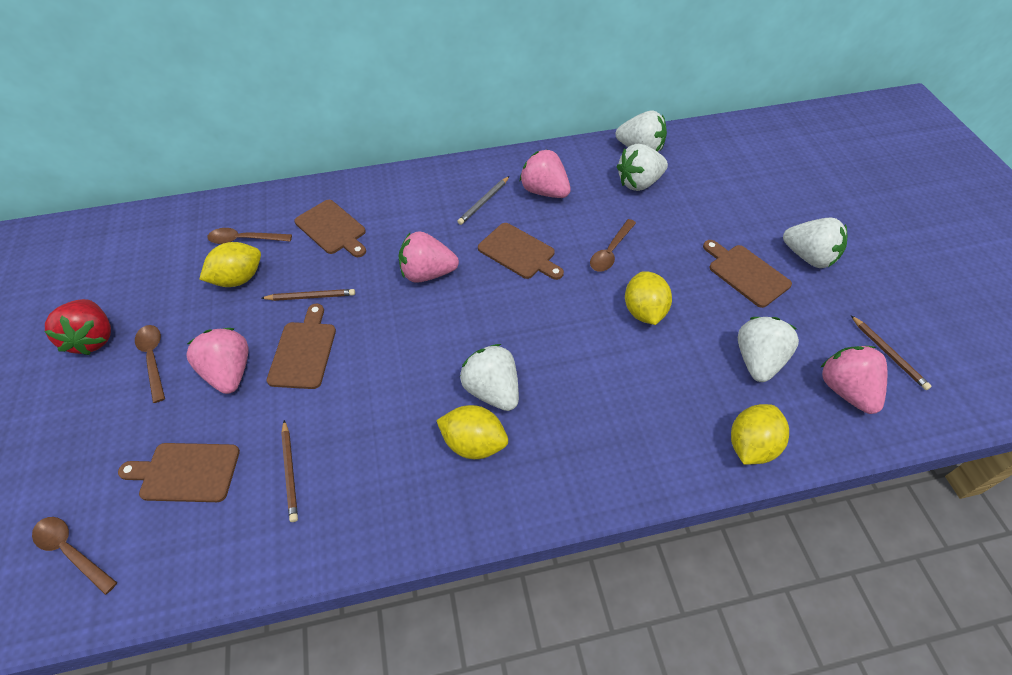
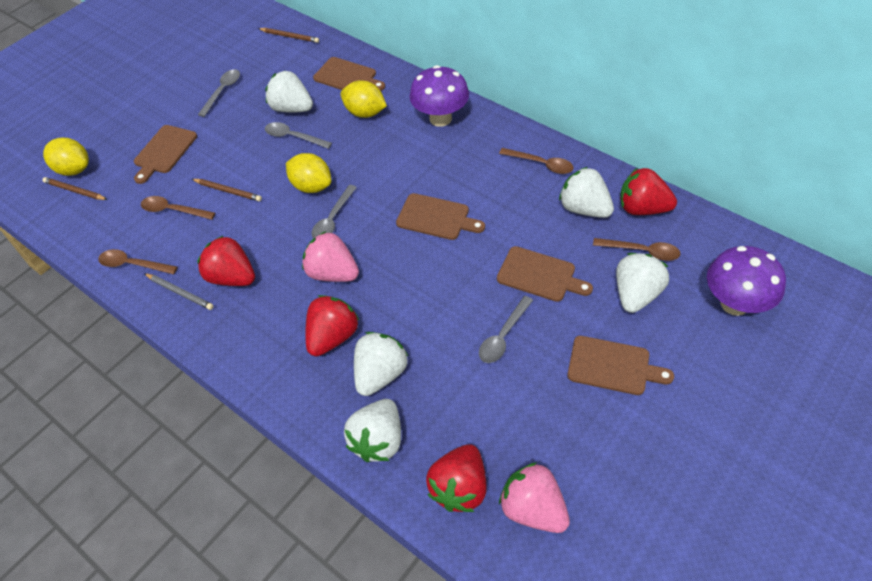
grey spoon: none = 0 -> [198,69,240,117] [265,122,332,149] [311,185,357,239] [479,296,533,363] = 4
pink strawberry: [186,328,248,394] [399,231,459,283] [520,149,571,198] [820,346,887,414] = 4 -> [302,231,359,282] [499,462,570,533] = 2
purple mushroom: none = 0 -> [409,65,469,127] [707,246,786,316] = 2
red strawberry: [44,299,111,355] = 1 -> [197,235,255,286] [305,295,360,356] [426,444,487,512] [620,168,677,215] = 4
yellow lemon: [199,242,261,287] [436,405,508,459] [625,271,672,325] [731,404,789,465] = 4 -> [43,138,89,176] [286,153,331,193] [341,80,387,118] = 3

